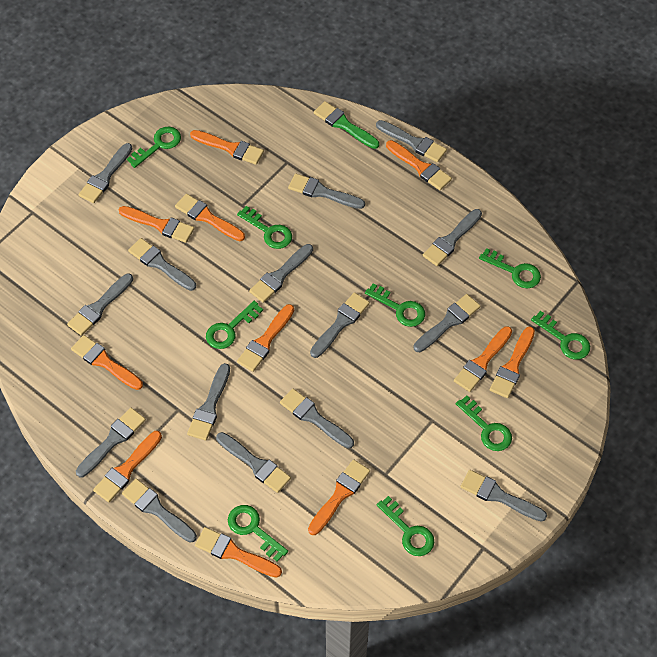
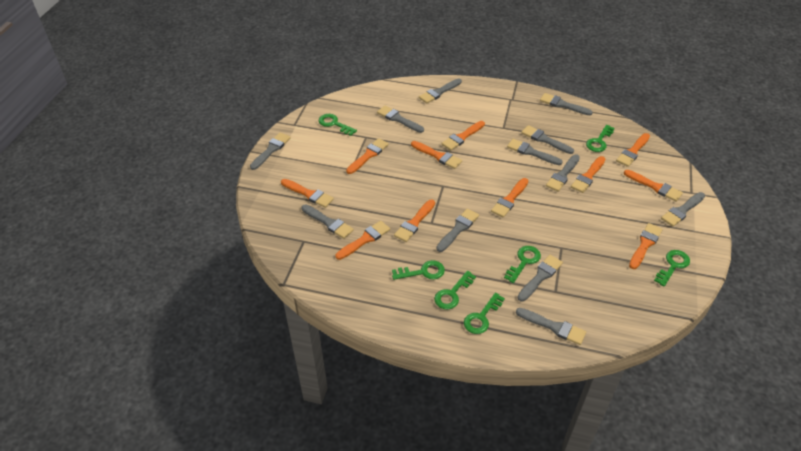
green brush: [314,101,379,149] = 1 -> none = 0
green key: [127,127,181,168] [206,301,263,349] [228,505,288,562] [237,206,292,249] [365,283,425,327] [377,496,435,556] [456,395,512,451] [479,248,541,288] [531,311,590,360] = 9 -> [319,114,357,136] [392,260,445,280] [434,271,476,309] [464,292,505,334] [504,246,541,283] [586,125,615,152] [654,250,690,286] = 7
grey brush: [67,274,133,336] [76,408,146,477] [78,143,133,203] [122,478,197,543] [128,238,196,291] [187,363,230,441] [216,432,291,493] [249,244,313,303] [280,388,354,449] [288,173,365,209] [310,292,370,358] [376,120,447,163] [414,294,480,352] [423,209,482,266] [461,470,547,522] = 15 -> [250,132,291,170] [301,204,354,239] [377,106,424,133] [419,78,462,103] [436,209,479,252] [507,139,563,165] [516,308,586,345] [517,255,563,302] [521,125,574,154] [540,93,593,115] [546,154,580,192] [661,192,705,227] = 12

